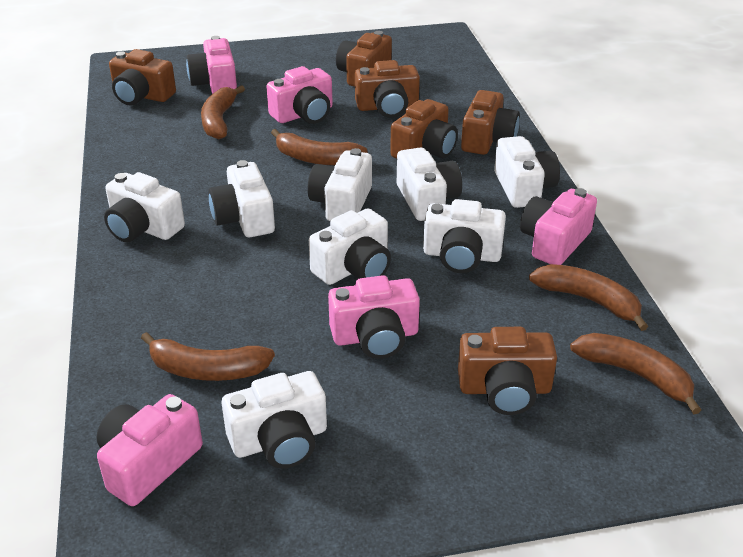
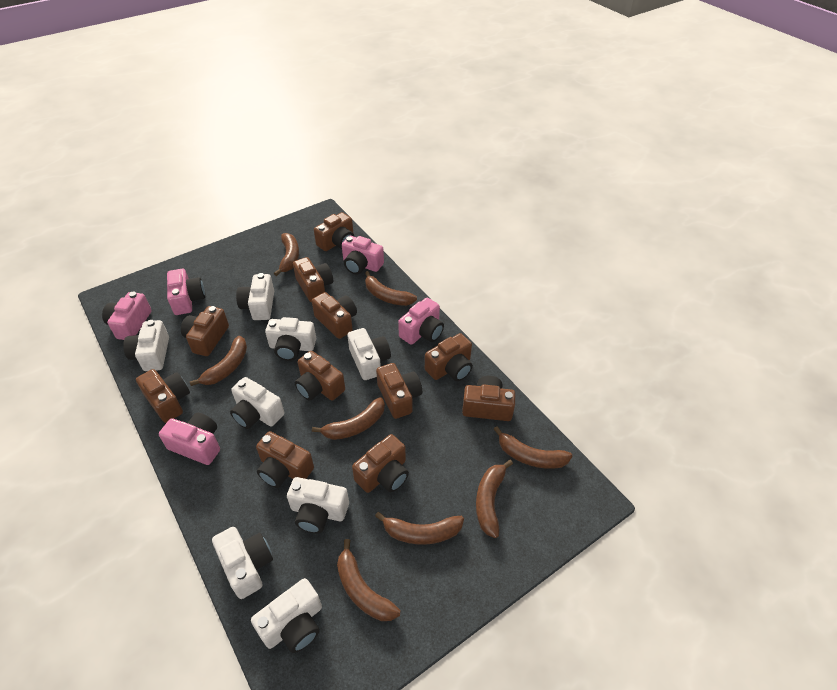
brown banana: [141,332,275,381] [201,85,245,139] [271,129,367,165] [529,264,648,331] [570,333,701,415] = 5 -> [190,336,247,386] [274,233,299,276] [312,397,385,440] [337,539,401,621] [365,271,417,306] [375,512,464,545] [476,460,513,538] [494,426,573,469] = 8
brown camera: [109,49,176,105] [336,31,392,87] [355,60,420,118] [390,99,458,159] [458,327,557,415] [461,90,520,155] = 6 -> [136,369,190,423] [181,306,229,356] [256,431,314,488] [293,257,333,302] [295,351,345,401] [312,292,357,339] [314,212,355,251] [352,434,409,493] [376,363,422,419] [425,333,473,381] [462,376,515,421] = 11

